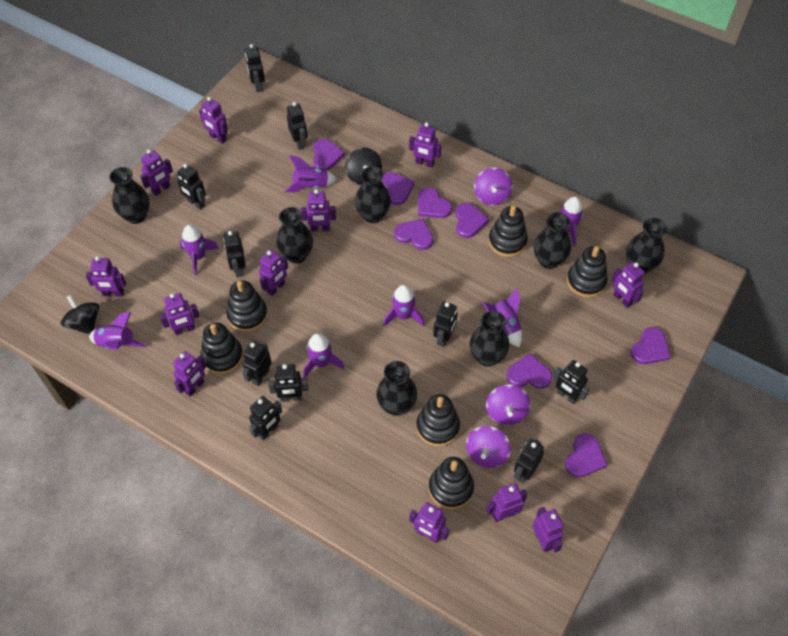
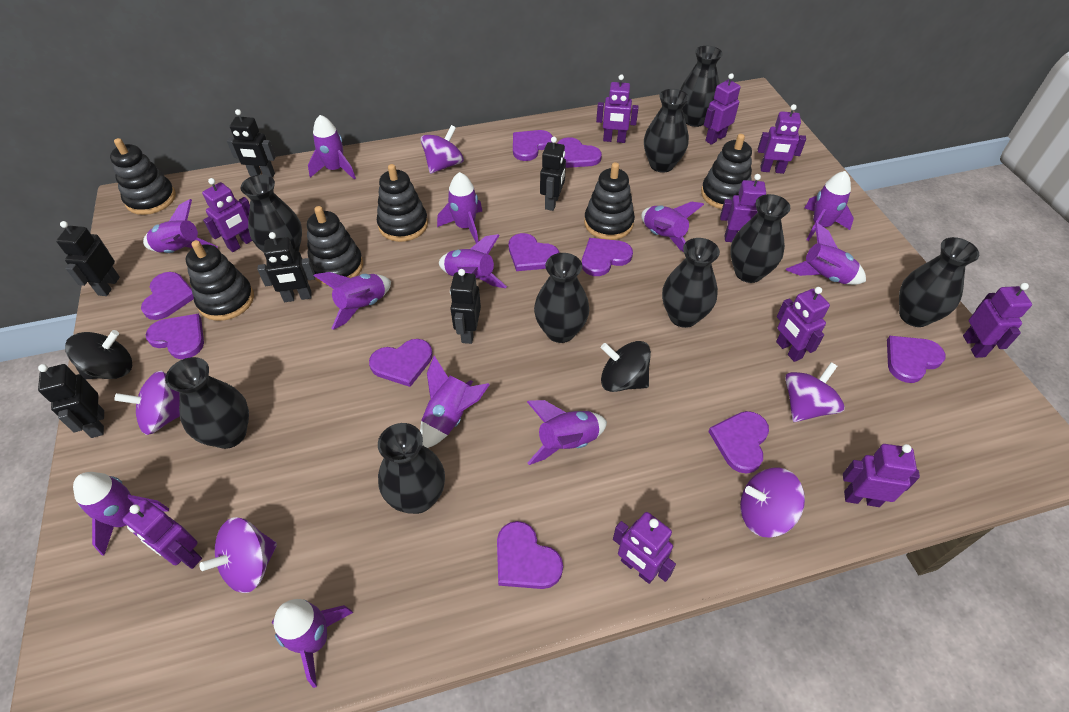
black robot: [176,164,206,210] [223,231,246,277] [242,341,272,386] [245,44,265,92] [249,396,283,441] [268,364,308,402] [287,102,308,150] [433,301,458,347] [514,439,544,483] [553,360,590,404] = 10 -> [38,364,104,438] [56,221,120,296] [227,109,276,178] [258,232,315,302] [450,269,481,344] [540,137,566,211] = 6
black vase: [109,167,150,224] [276,207,313,264] [355,166,391,223] [376,361,417,416] [470,311,509,367] [534,212,571,269] [626,218,667,274] = 7 -> [165,357,249,449] [241,175,302,252] [378,423,445,514] [534,253,589,343] [644,89,689,173] [662,238,720,328] [680,46,723,127] [730,194,790,283] [899,237,979,327] = 9
purple heart: [313,139,345,170] [381,172,415,205] [394,219,433,250] [418,188,452,218] [455,203,489,238] [506,354,552,389] [565,433,607,477] [631,327,671,364] = 8 -> [141,272,194,320] [146,314,204,359] [369,339,433,387] [497,521,563,589] [509,233,559,271] [513,130,553,161] [557,137,602,168] [582,238,633,276] [708,411,769,474] [887,336,946,383] = 10
purple robot: [86,256,126,297] [140,149,173,196] [160,293,199,335] [173,351,206,397] [199,97,228,144] [259,250,288,296] [301,189,336,231] [409,122,442,168] [409,503,449,543] [486,483,527,522] [532,507,564,552] [612,262,645,308] = 12 -> [122,499,202,569] [202,178,252,252] [596,74,639,143] [613,512,676,584] [704,73,741,145] [720,174,766,242] [758,104,806,174] [776,287,830,362] [843,444,920,507] [963,283,1032,358] = 10
purple rocket: [89,312,147,350] [179,225,219,275] [285,155,337,192] [303,333,344,378] [383,285,424,327] [482,287,522,348] [546,197,583,247] = 7 -> [73,472,169,556] [143,199,218,253] [272,599,353,688] [308,115,356,180] [314,272,391,330] [420,356,490,448] [437,172,482,243] [439,234,507,288] [527,400,607,465] [641,202,704,252] [786,222,866,285] [805,171,854,241] = 12
purple spinning top: [466,426,511,468] [474,167,512,206] [486,384,531,425] = 3 -> [114,371,180,435] [199,517,277,593] [421,125,464,174] [740,467,805,538] [785,362,845,422] = 5

